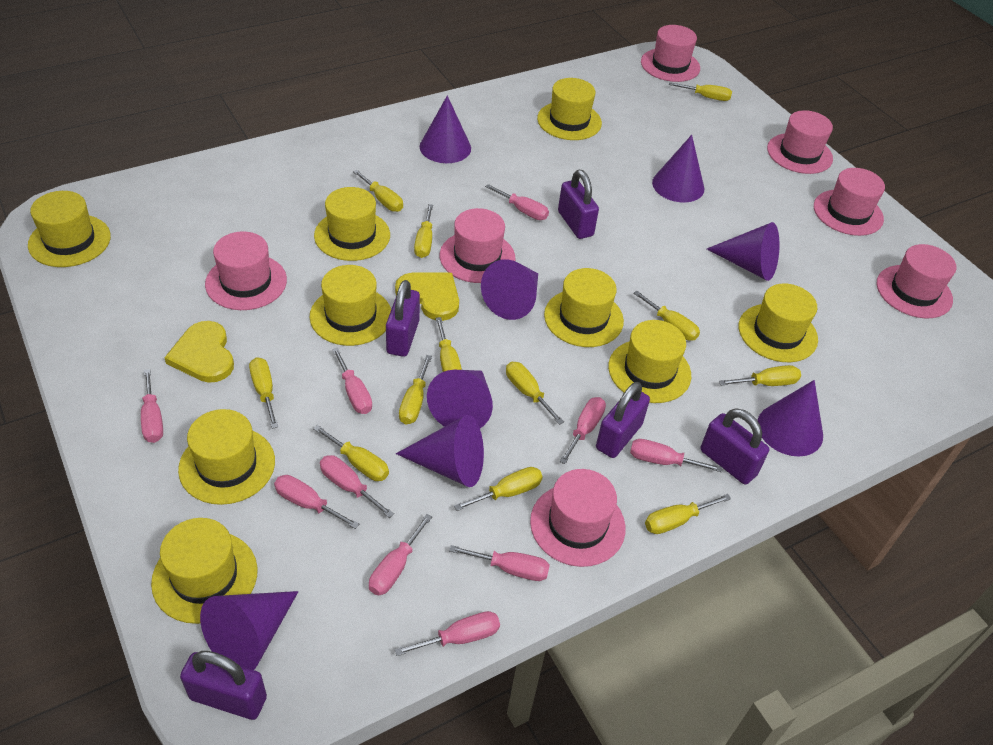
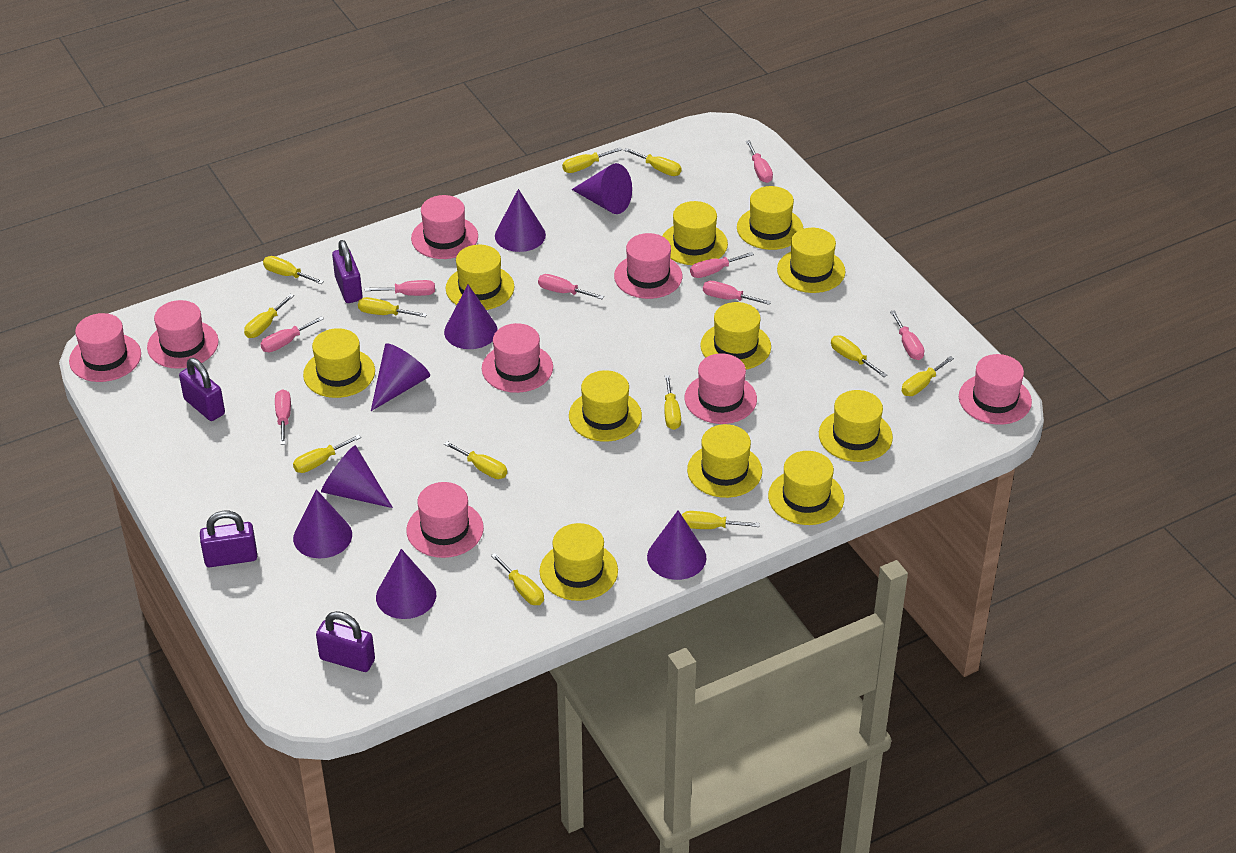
pink hat: [205,231,287,310] [440,208,515,283] [530,469,626,567] [641,25,700,82] [767,110,833,174] [814,168,885,236] [877,244,956,318] = 7 -> [69,313,141,382] [147,300,219,369] [406,482,484,558] [411,195,478,259] [482,323,553,393] [614,233,682,299] [685,354,757,424] [959,354,1032,425] = 8
pink screwdriver: [141,369,163,443] [274,475,359,529] [320,455,394,518] [332,347,372,414] [369,514,432,595] [395,611,500,656] [449,545,550,581] [485,184,549,220] [559,397,606,464] [630,439,722,472] = 10 -> [260,316,324,352] [275,389,291,445] [365,280,435,296] [538,274,604,299] [690,252,754,278] [703,281,771,305] [746,140,773,183] [890,310,924,360] = 8
purple padlock: [180,651,267,720] [386,280,420,357] [558,170,599,239] [596,382,650,458] [700,408,769,485] = 5 -> [179,358,225,421] [200,511,257,567] [316,611,375,672] [332,240,363,303] = 4
yellow hat: [28,191,111,267] [151,518,257,624] [178,409,275,505] [309,265,391,346] [314,187,390,261] [537,78,602,140] [544,268,624,347] [608,320,691,403] [739,284,818,362] = 9 -> [303,328,375,398] [446,245,514,310] [539,523,618,601] [569,370,642,442] [663,201,728,265] [687,424,762,498] [700,302,771,370] [737,186,804,250] [768,451,844,525] [777,228,845,293] [819,390,893,462] = 11
yellow heart: [164,321,234,383] [395,273,459,321] = 2 -> none = 0

